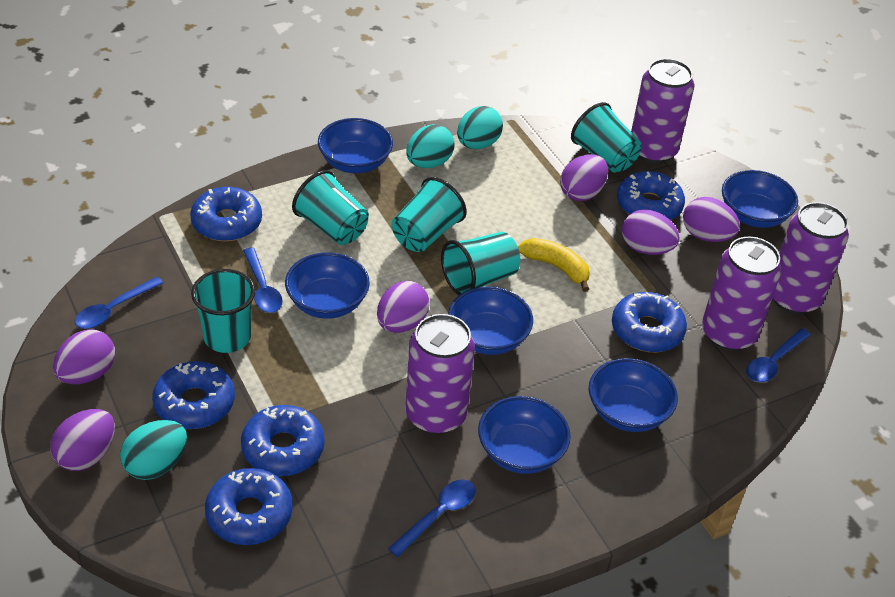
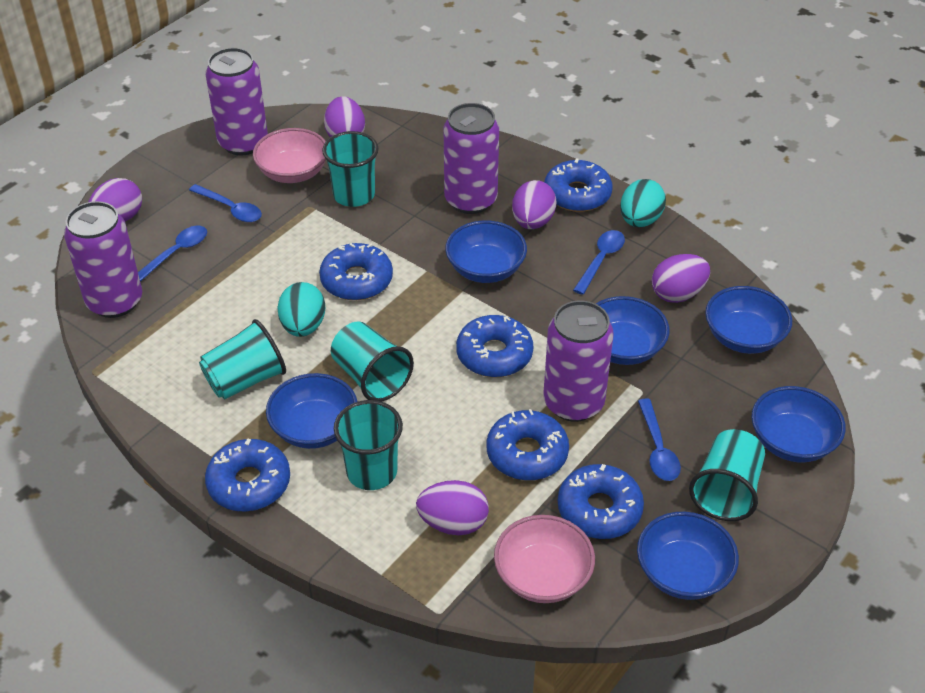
pink bowl: none = 0 -> [253,128,326,183] [494,515,595,603] = 2
purple egg: [50,409,115,471] [53,329,115,384] [377,281,430,333] [560,154,608,201] [622,209,680,255] [683,197,740,242] = 6 -> [88,178,142,221] [324,97,365,137] [416,480,489,535] [512,180,556,229] [652,254,710,303] = 5
turquoise egg: [120,420,187,480] [406,124,455,168] [457,106,503,149] = 3 -> [278,282,325,337] [620,179,666,227] = 2
yellow banana: [518,238,590,292] = 1 -> none = 0

